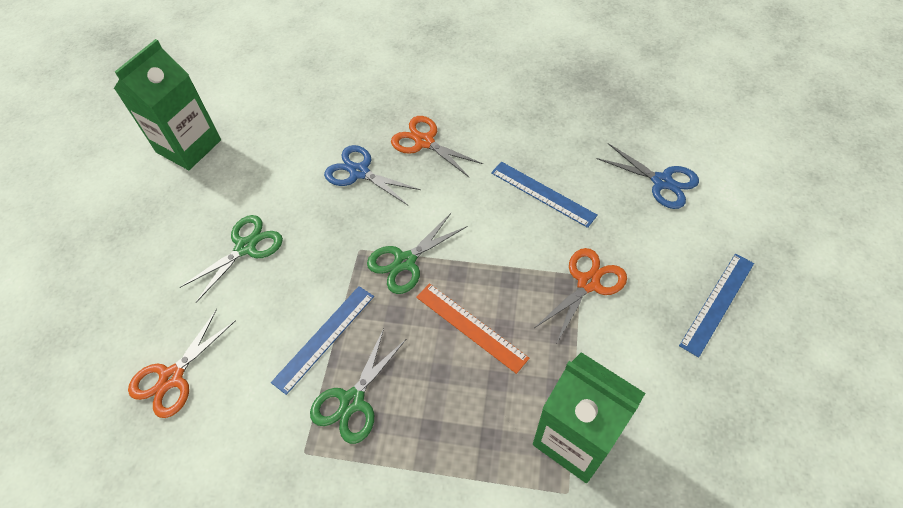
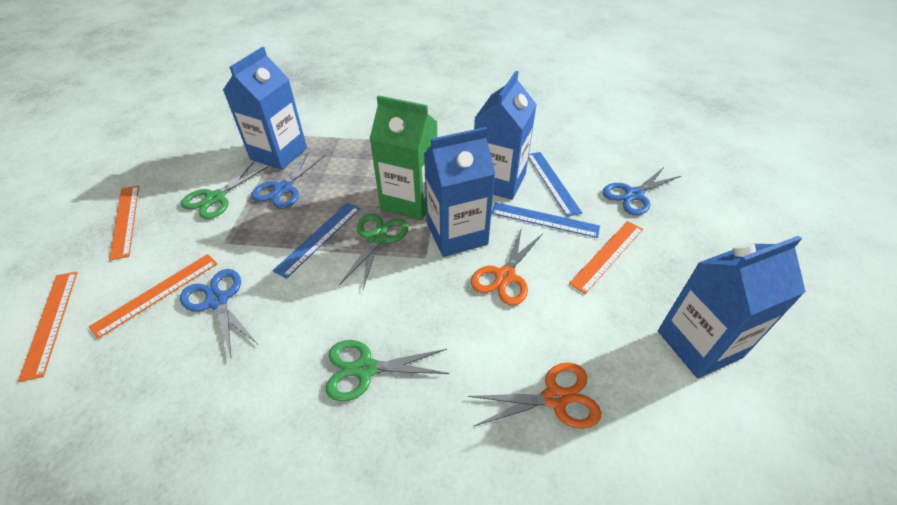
blue carton: none = 0 -> [223,47,307,170] [424,127,495,257] [474,71,537,200] [658,236,806,378] = 4
blue scissors: [324,145,421,205] [596,143,699,209] = 2 -> [180,269,258,358] [251,152,325,209] [603,166,681,215] = 3
green carton: [114,39,221,170] [533,352,645,483] = 2 -> [370,95,437,220] = 1
orange ruler: [416,283,529,374] = 1 -> [18,272,78,382] [89,254,217,339] [109,185,139,261] [569,221,643,294] = 4
orange scissors: [128,309,236,418] [391,116,483,177] [535,248,627,343] = 3 -> [467,362,601,429] [470,227,542,306] = 2

